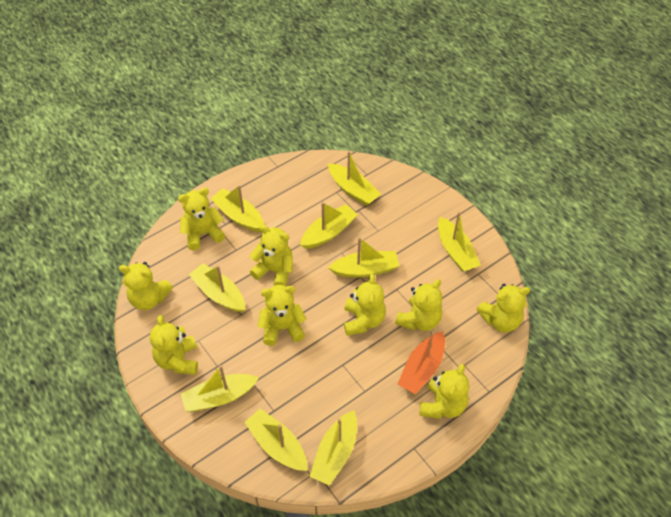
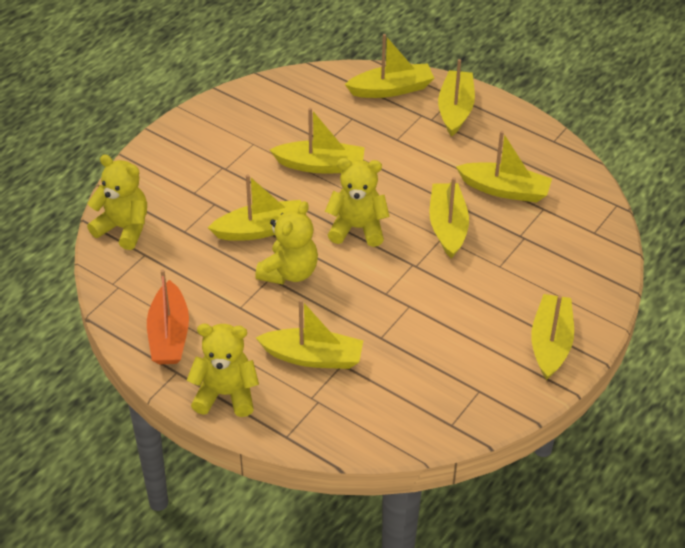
yellow boat: [181,365,259,412] [189,263,245,312] [210,185,264,232] [244,409,307,471] [300,202,358,249] [309,410,357,486] [328,151,381,206] [328,237,399,278] [438,212,481,272] = 9 -> [208,174,302,241] [256,299,363,369] [270,108,365,173] [345,34,434,98] [429,177,469,259] [438,59,475,137] [456,131,552,203] [531,294,574,380] = 8
yellow teddy bear: [119,262,173,310] [150,315,198,375] [178,188,225,250] [250,225,293,286] [258,285,306,346] [344,274,386,336] [395,279,442,331] [419,364,469,419] [477,284,530,332] = 9 -> [87,155,147,250] [187,324,259,417] [255,201,318,285] [325,158,390,247] = 4

